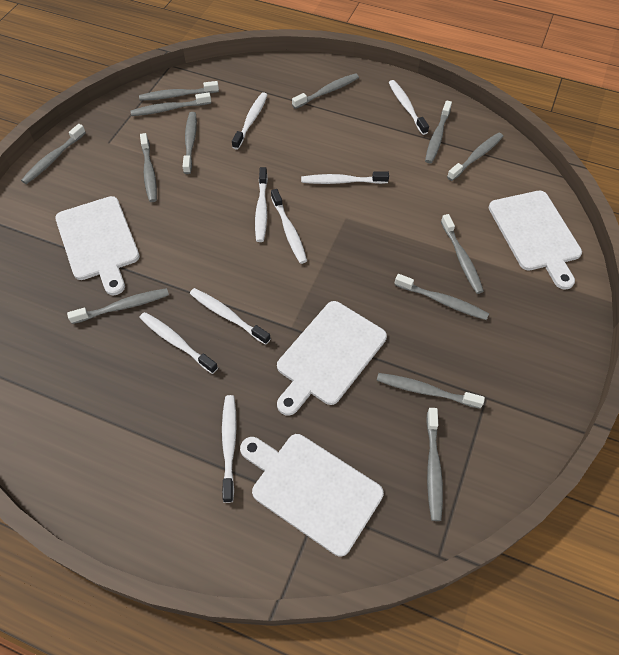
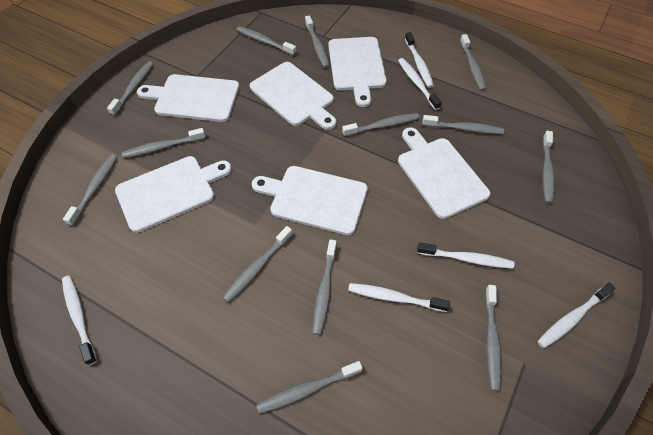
white cutting board: [55,196,140,295] [240,434,384,557] [277,301,387,416] [489,191,582,290] = 4 -> [115,156,232,233] [137,74,240,122] [250,62,337,130] [252,166,368,235] [328,37,387,107] [398,127,491,219] = 6
white toothbrush: [139,312,218,374] [190,288,271,345] [222,395,237,503] [232,92,267,150] [255,167,268,242] [271,189,307,264] [301,171,389,184] [388,80,429,135] = 8 -> [62,276,97,365] [348,283,450,312] [398,58,442,110] [405,32,434,88] [417,242,515,269] [537,282,615,348] = 6

